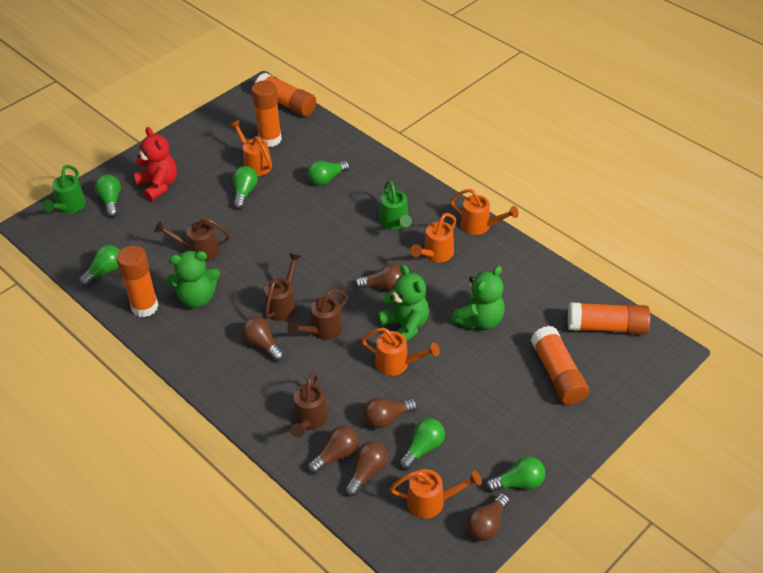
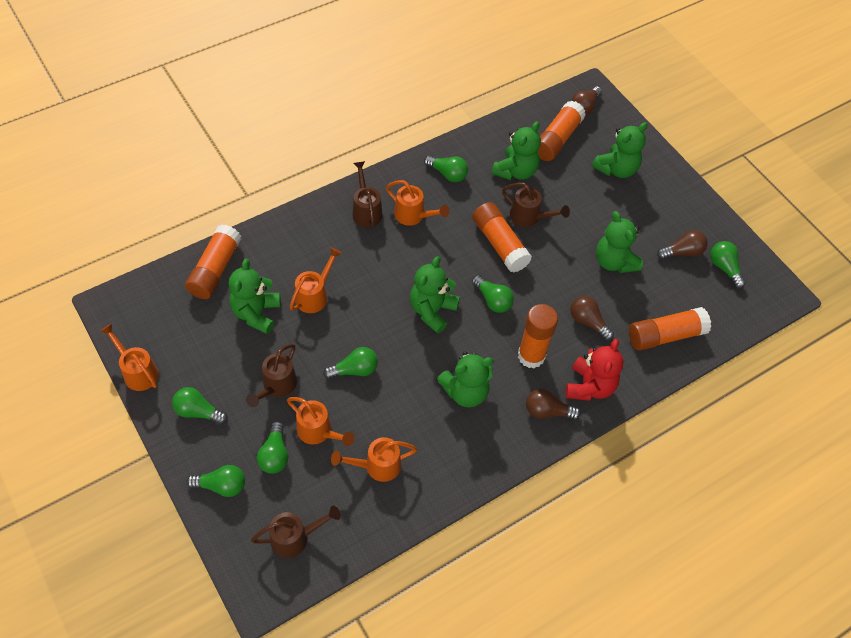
brown light bulb: [242,316,284,361] [308,426,359,473] [345,441,388,496] [354,264,402,291] [364,398,418,429] [466,493,509,541] = 6 -> [526,389,581,420] [570,296,614,341] [571,86,602,115] [657,230,708,259] = 4
green light bulb: [79,245,120,286] [95,174,121,217] [233,166,258,209] [308,160,350,186] [399,418,445,469] [485,456,545,492] = 6 -> [172,387,228,425] [186,465,245,497] [257,421,288,474] [323,347,378,379] [424,155,468,182] [472,275,514,313] [710,241,746,289] = 7
green teddy bear: [167,251,220,308] [378,265,429,342] [451,266,505,330] = 3 -> [229,259,281,334] [410,256,460,334] [437,352,494,408] [491,121,541,180] [592,122,648,178] [596,211,643,273] = 6
green watering can: [42,165,86,214] [379,180,412,230] = 2 -> none = 0

